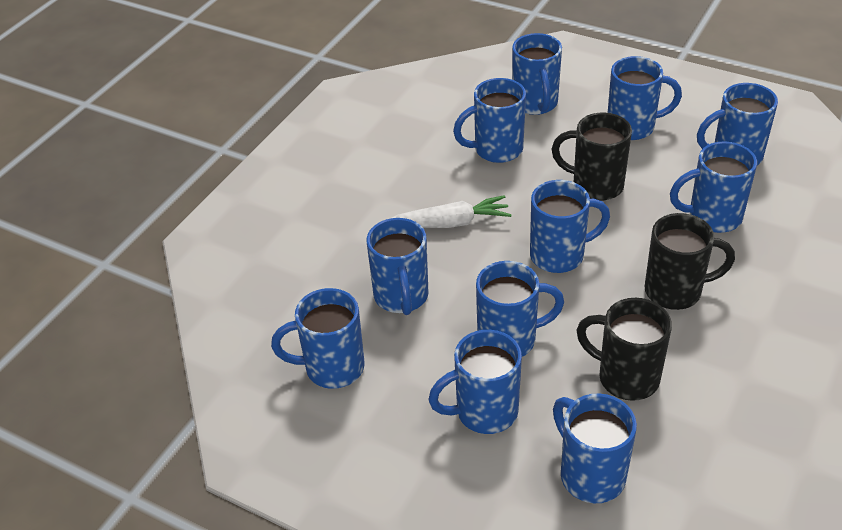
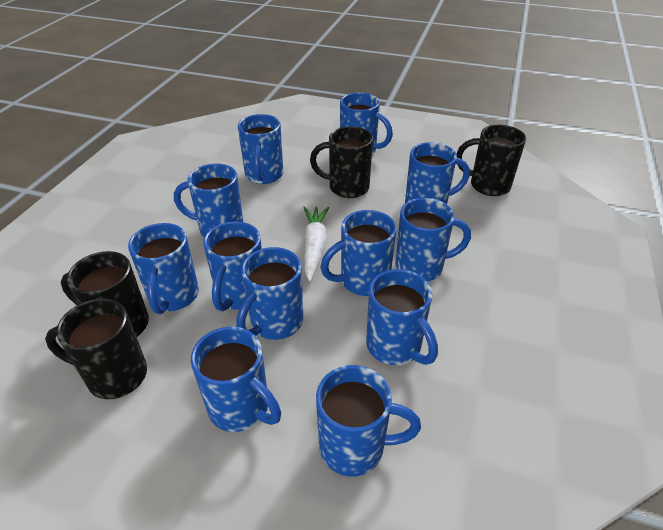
black mug: [552,112,632,201] [577,298,672,401] [645,213,735,310] = 3 -> [45,298,147,399] [61,251,149,337] [310,126,373,198] [456,125,526,196] = 4
blue mug: [271,288,364,389] [367,218,428,315] [428,330,522,434] [453,78,526,163] [476,261,564,357] [512,33,562,115] [530,180,610,273] [553,394,637,503] [608,56,682,140] [670,141,757,233] [697,83,778,166] = 11 -> [128,223,199,314] [174,164,243,237] [191,327,281,432] [203,221,262,311] [236,247,303,340] [238,114,283,184] [316,365,421,477] [320,210,397,296] [340,93,393,154] [366,269,438,365] [395,198,471,281] [405,142,470,204] = 12

